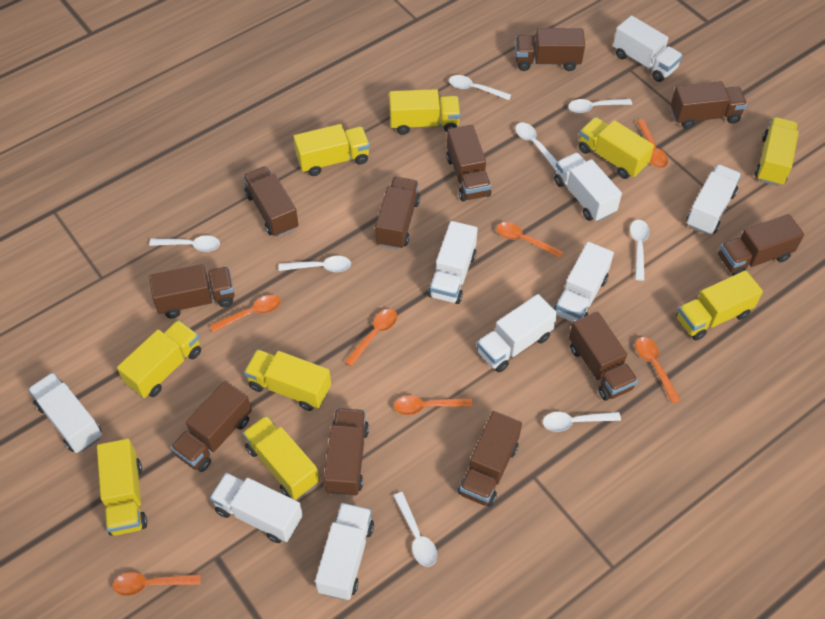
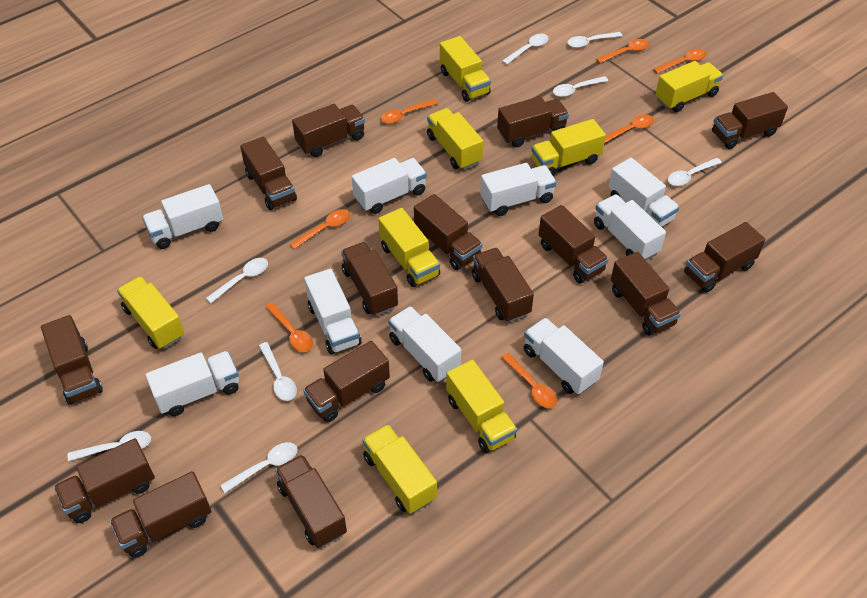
brown truck: [149,264,234,318] [171,381,252,472] [243,166,299,237] [324,408,369,497] [375,177,420,250] [446,125,491,201] [458,411,522,507] [515,28,585,71] [569,311,638,401] [671,81,747,129] [718,214,804,276] = 11 -> [41,315,103,405] [54,438,155,523] [110,471,211,558] [240,136,297,210] [275,454,347,548] [292,104,365,157] [303,341,390,422] [341,242,398,316] [414,194,482,270] [472,248,534,322] [497,96,569,147] [539,205,609,284] [611,252,681,336] [684,222,765,293] [712,92,788,149] = 15
yellow truck: [97,439,147,536] [117,320,201,398] [243,415,319,500] [244,349,331,411] [293,124,370,176] [389,89,461,135] [579,117,654,179] [676,270,763,341] [755,117,799,186] = 9 -> [117,276,184,349] [362,424,437,514] [378,208,440,287] [427,108,483,170] [440,36,491,102] [446,360,517,453] [531,119,606,176] [655,61,723,112] = 8

